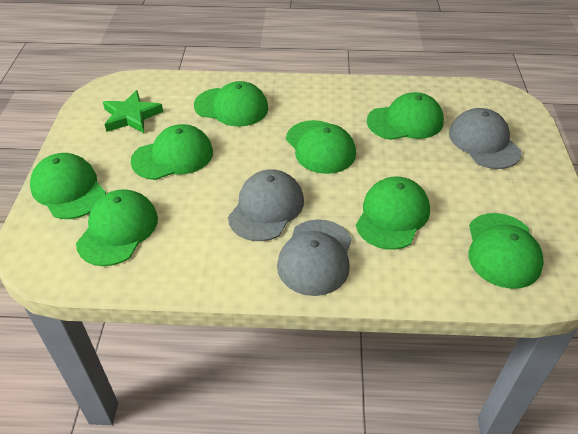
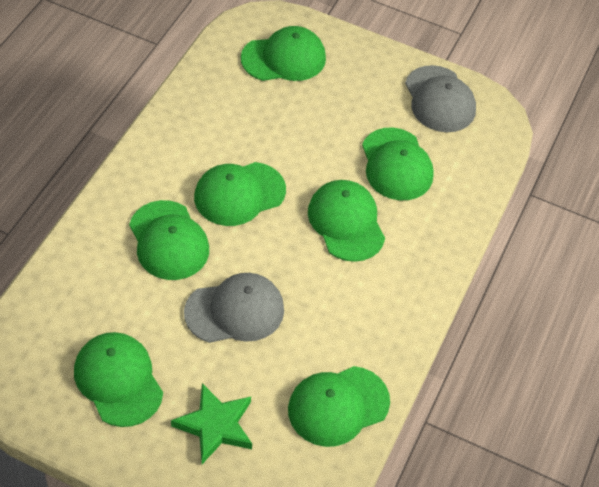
green cap: [30,153,106,219] [76,189,158,266] [131,124,213,180] [194,81,268,127] [286,120,356,174] [356,176,430,250] [367,92,444,140] [468,213,544,289] = 8 -> [74,332,163,427] [129,200,209,280] [194,162,286,226] [241,26,326,81] [288,366,390,447] [308,180,385,262] [362,128,434,200] = 7
grey cap: [228,169,304,241] [277,219,352,296] [449,108,522,169] = 3 -> [184,273,284,343] [405,65,476,132] = 2

